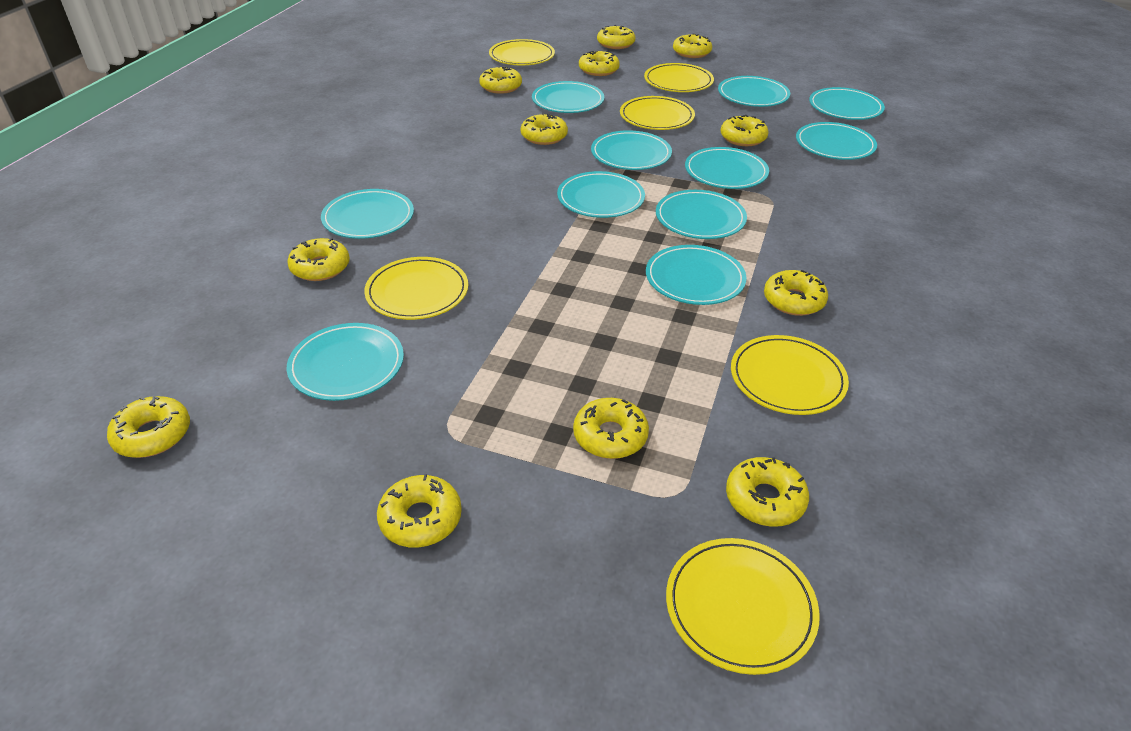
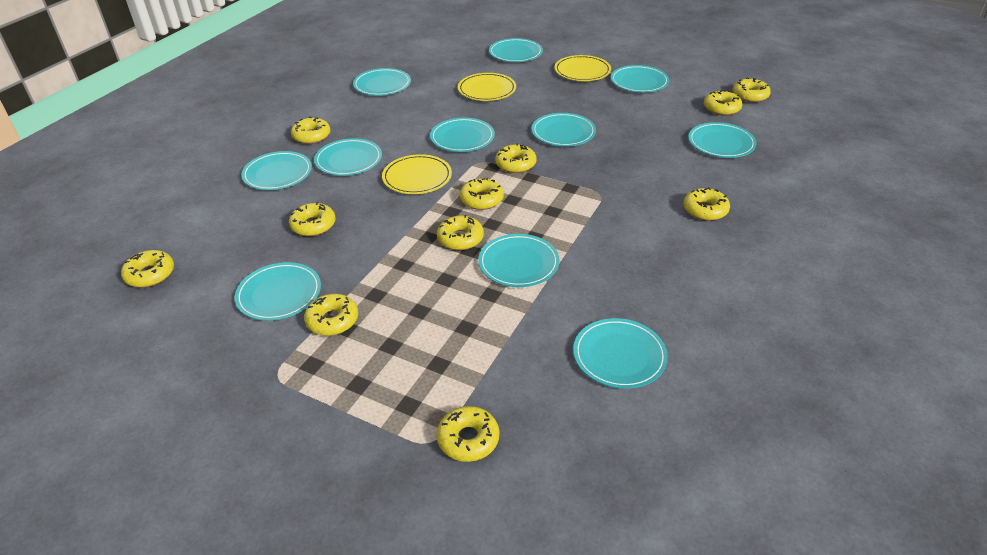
yellow donut: [107,396,190,458] [287,238,350,281] [377,474,462,548] [479,66,522,94] [521,113,568,145] [573,398,649,459] [579,51,620,76] [597,25,635,49] [673,34,712,58] [720,115,769,146] [726,457,809,527] [764,270,828,316] = 12 -> [121,250,174,287] [289,202,335,236] [291,117,330,144] [304,294,358,336] [437,215,484,250] [437,406,499,462] [460,178,504,210] [495,143,536,173] [683,187,730,221] [704,90,742,115] [733,78,771,102] = 11
yellow plate: [364,257,468,320] [489,39,555,65] [620,96,695,130] [644,63,714,92] [666,538,820,675] [731,335,849,415] = 6 -> [382,154,452,194] [458,73,516,101] [554,55,611,81] = 3

